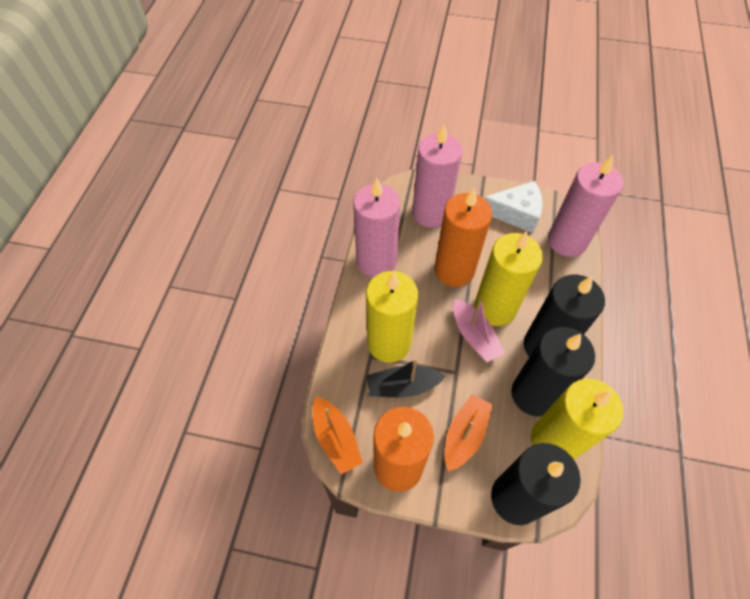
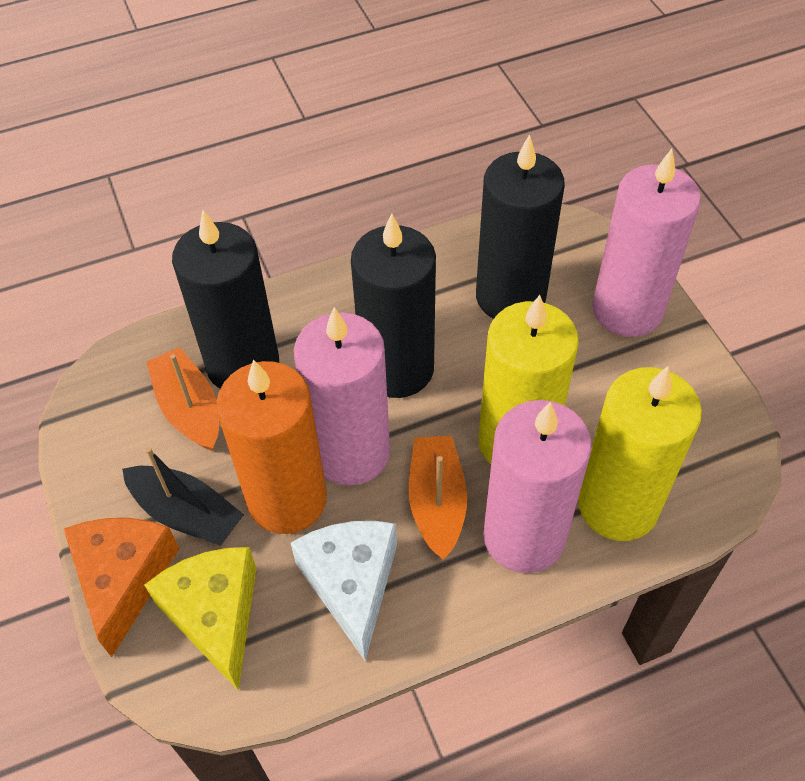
orange candle: [373,407,434,492] [434,188,492,287] = 2 -> [216,359,327,534] = 1
orange cheese: none = 0 -> [64,518,179,657] = 1
pink boat: [453,298,505,362] = 1 -> none = 0
yellow candle: [366,271,418,363] [474,231,543,326] [531,379,624,460] = 3 -> [479,295,579,464] [578,366,702,541] = 2
yellow cheese: none = 0 -> [144,547,257,691] = 1

